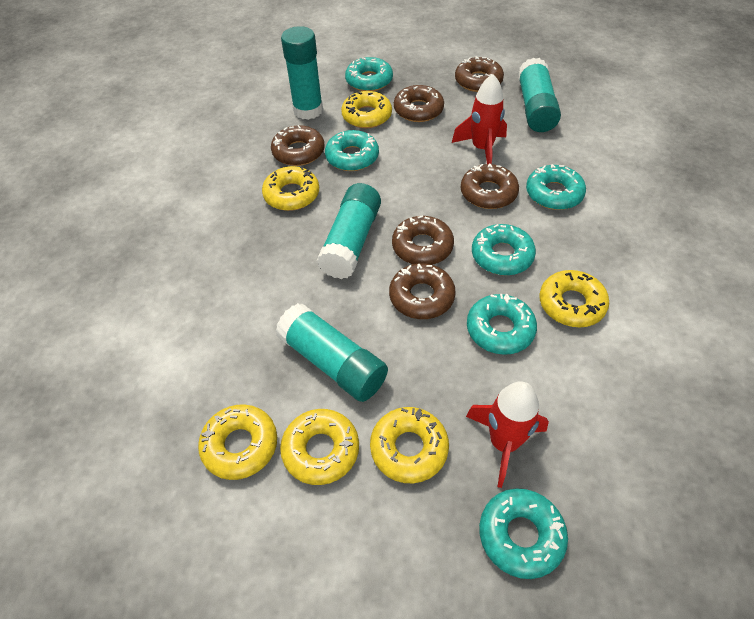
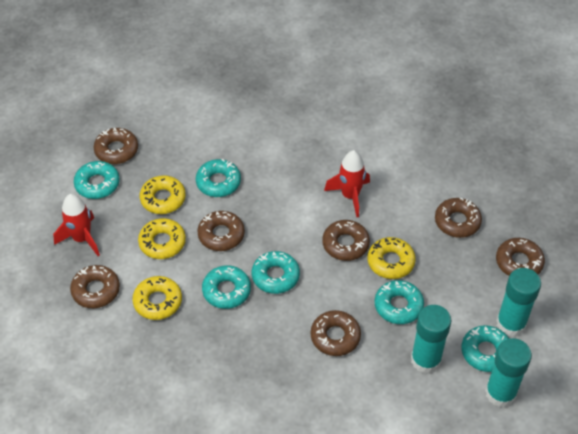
brown donut: [271,125,324,166] [389,263,456,319] [392,215,454,265] [394,85,444,122] [455,56,504,92] [461,164,519,209] = 6 -> [70,265,120,308] [94,128,138,164] [197,211,245,251] [311,310,361,356] [322,220,370,261] [435,198,482,238] [496,238,545,276] = 7
turquoise glue stick: [275,303,388,402] [281,26,323,120] [317,183,381,279] [518,57,561,132] = 4 -> [411,305,451,374] [485,338,532,407] [496,268,541,337] = 3
yellow donut: [198,404,277,480] [262,166,319,211] [280,409,359,485] [341,91,392,128] [370,407,449,483] [539,270,609,327] = 6 -> [132,276,182,320] [138,218,186,259] [140,175,186,214] [368,237,416,279] = 4

